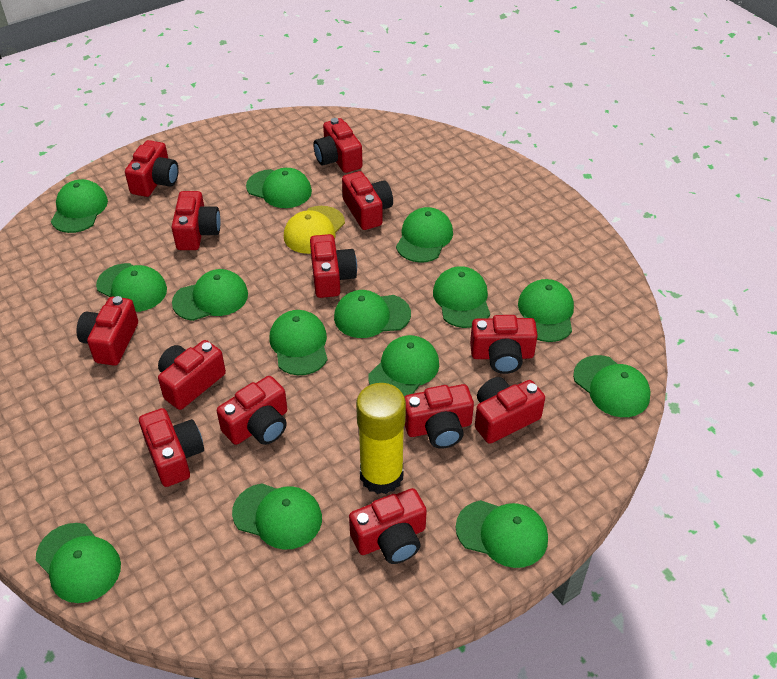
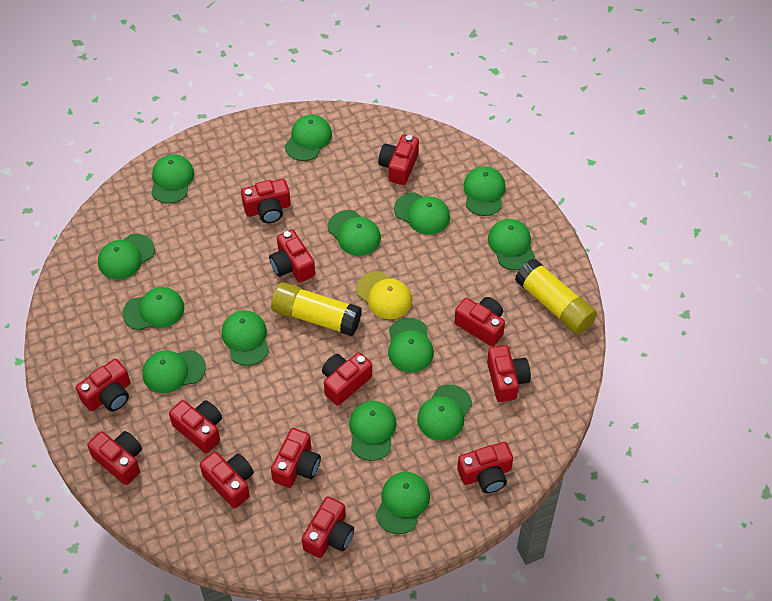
yellow glue stick: [356,383,406,494] = 1 -> [271,282,362,336] [515,258,597,335] = 2

